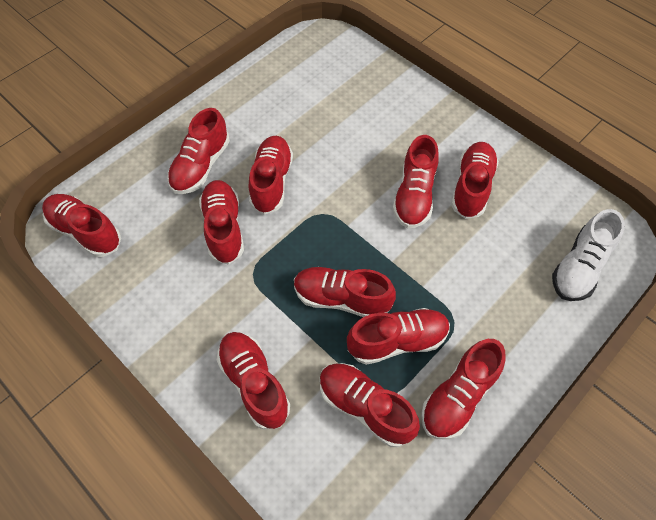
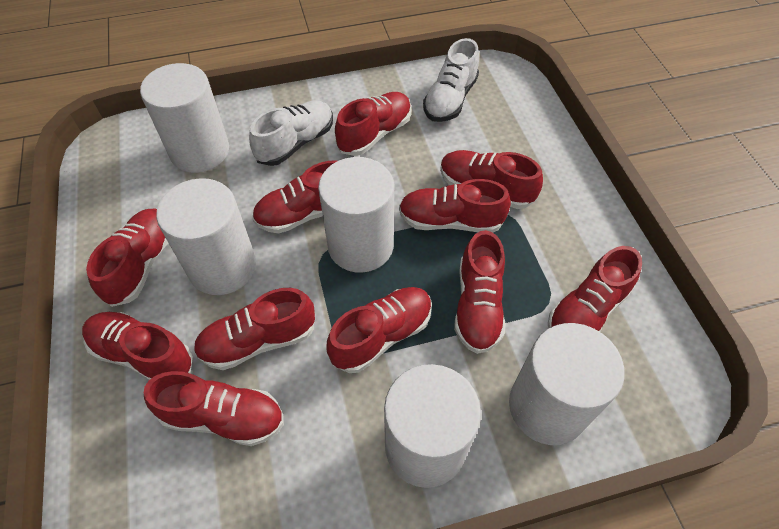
white cylinder: none = 0 -> [140,63,229,173] [156,178,256,295] [318,157,394,273] [384,364,481,488] [509,323,625,445] = 5
white shoe: [552,209,625,301] = 1 -> [249,100,333,166] [423,38,479,122] = 2

